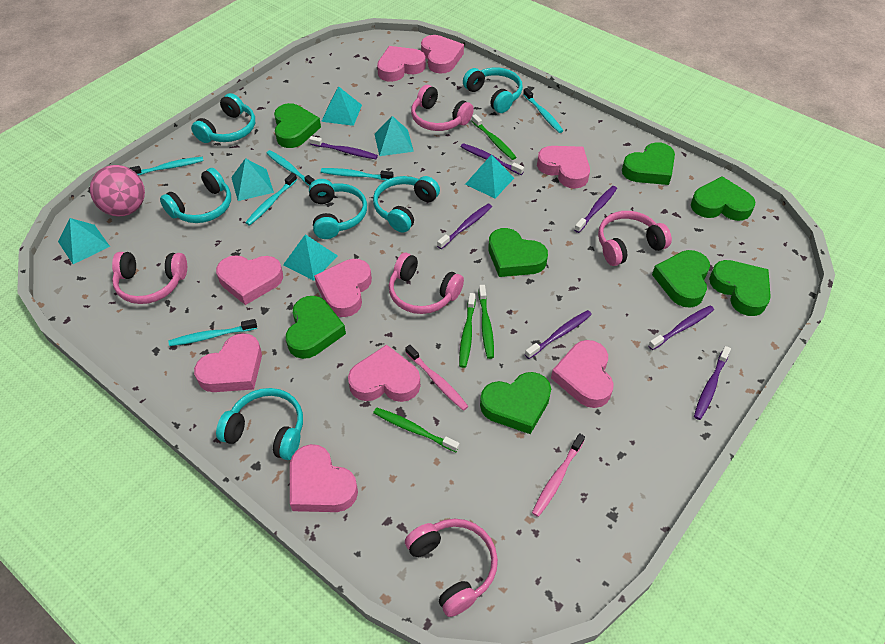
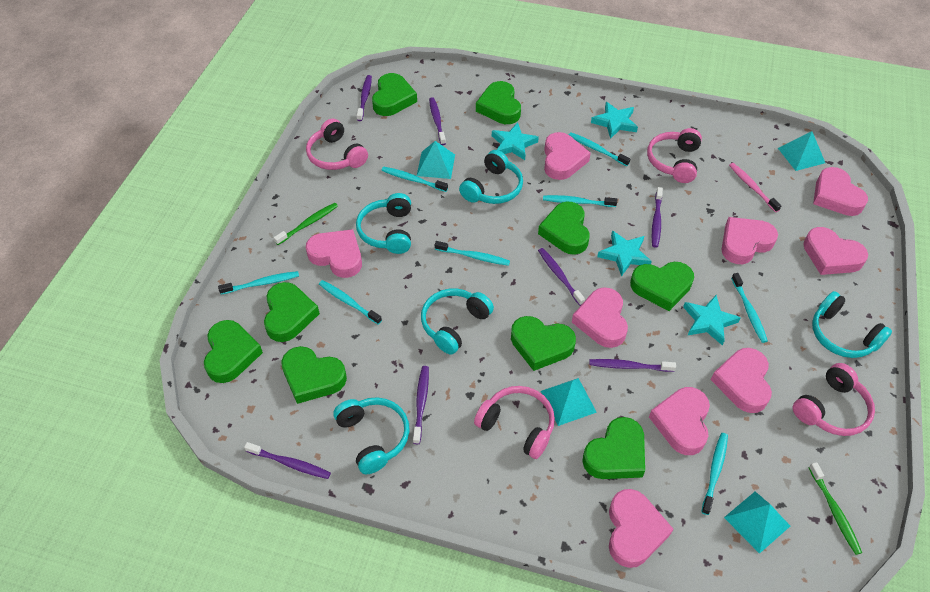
green heart: [274,103,321,148] [286,296,346,359] [480,372,551,434] [488,228,548,277] [622,142,675,185] [652,250,710,308] [691,176,755,221] [709,260,771,316] = 8 -> [204,320,263,383] [264,282,320,342] [281,346,347,404] [372,73,417,116] [476,81,521,124] [511,316,576,371] [538,201,590,255] [582,417,645,479] [630,262,694,311] = 9
green toothbrush: [373,407,459,452] [459,293,476,368] [472,114,516,160] [478,285,494,359] = 4 -> [274,203,338,245] [808,462,862,555] = 2
pink ball: [90,165,145,216] = 1 -> none = 0
pink headphones: [112,252,187,304] [389,253,464,314] [405,519,498,617] [411,85,474,131] [598,211,672,266] = 5 -> [306,119,368,170] [474,386,555,459] [647,128,702,183] [793,363,875,436] = 4
pink toothbrush: [405,345,469,411] [532,433,585,517] = 2 -> [729,163,781,212] = 1
turquoise headphones: [160,168,231,223] [191,93,255,143] [216,388,303,460] [309,179,367,239] [373,176,440,233] [463,67,523,113] = 6 -> [333,397,410,474] [356,193,411,254] [421,289,494,355] [459,150,523,204] [812,291,892,358] = 5
turquoise pyramid: [58,218,110,264] [231,158,274,201] [283,234,338,281] [321,86,362,126] [374,116,414,156] [465,154,514,199] = 6 -> [417,141,455,179] [541,378,597,426] [724,491,790,554] [778,131,825,171] = 4
turquoise star: none = 0 -> [492,122,539,160] [591,102,638,139] [597,231,652,276] [683,295,741,345] = 4
turquoise toothbrush: [130,157,204,176] [168,319,257,346] [245,173,297,225] [266,150,315,186] [321,168,394,181] [523,88,563,133] = 6 -> [218,271,299,295] [319,280,382,325] [381,167,448,192] [435,241,510,266] [543,195,617,207] [569,132,630,166] [701,433,728,515] [731,273,768,343] = 8

